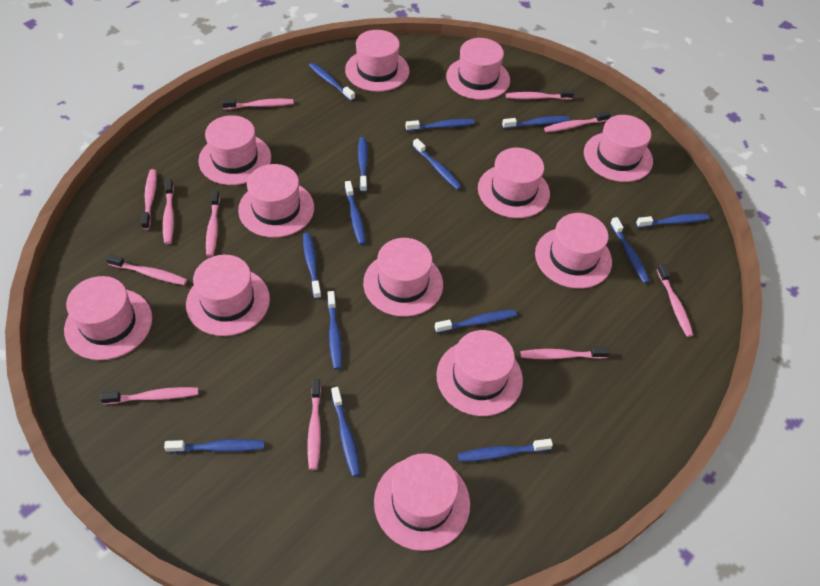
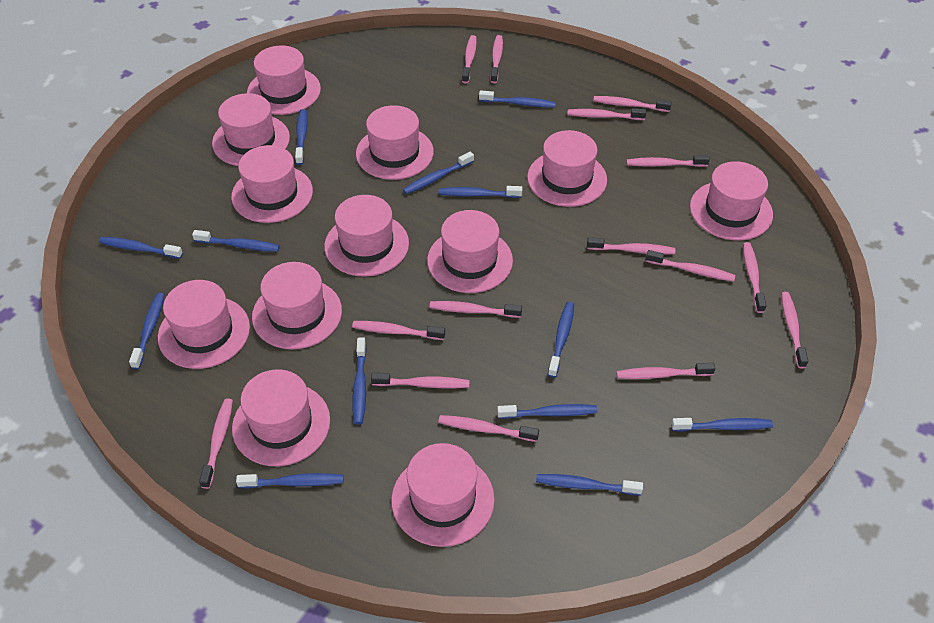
blue toothbrush: [164,439,264,453] [303,233,321,299] [309,63,355,101] [327,291,342,370] [331,387,360,477] [345,181,366,245] [358,137,368,193] [406,119,475,131] [413,138,462,190] [435,310,517,333] [458,439,553,462] [502,116,570,129] [610,217,650,284] [636,214,709,228] = 14 -> [99,237,183,259] [129,293,165,369] [192,230,280,252] [236,473,344,488] [295,109,308,165] [352,338,367,424] [403,152,474,194] [439,186,522,198] [479,90,556,108] [497,404,597,419] [536,474,643,495] [548,302,574,378] [671,418,773,432] = 13
pink toothbrush: [100,387,199,404] [106,254,187,285] [141,169,157,230] [163,179,174,244] [206,190,220,257] [222,99,294,110] [308,379,321,470] [506,90,574,100] [521,347,609,359] [544,111,611,132] [657,264,693,337] = 11 -> [199,398,233,489] [352,321,445,340] [371,373,469,389] [430,301,522,318] [438,415,539,442] [462,35,477,83] [490,35,503,83] [567,108,646,120] [587,237,675,255] [593,96,672,112] [616,363,715,379] [626,155,710,167] [646,250,735,282] [743,242,766,313] [781,292,808,368] = 15

